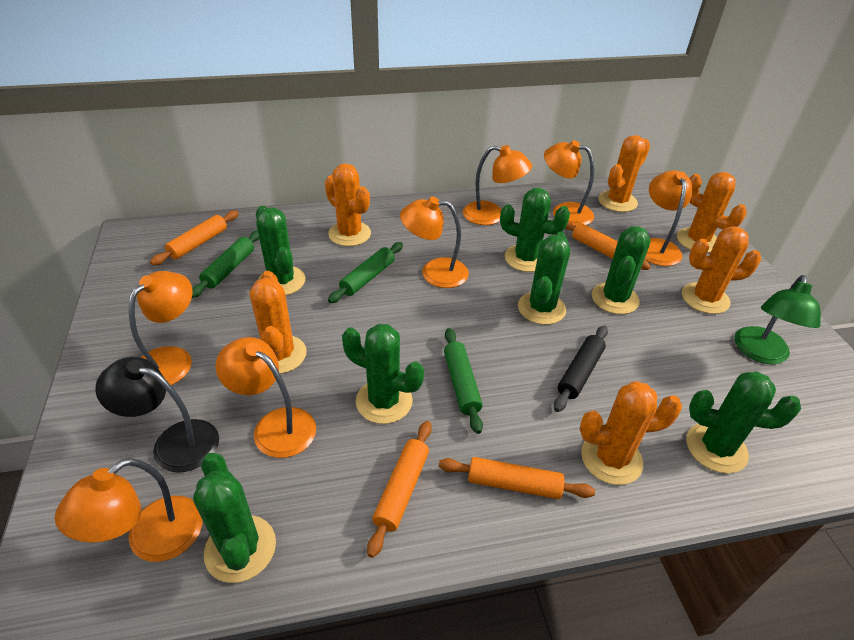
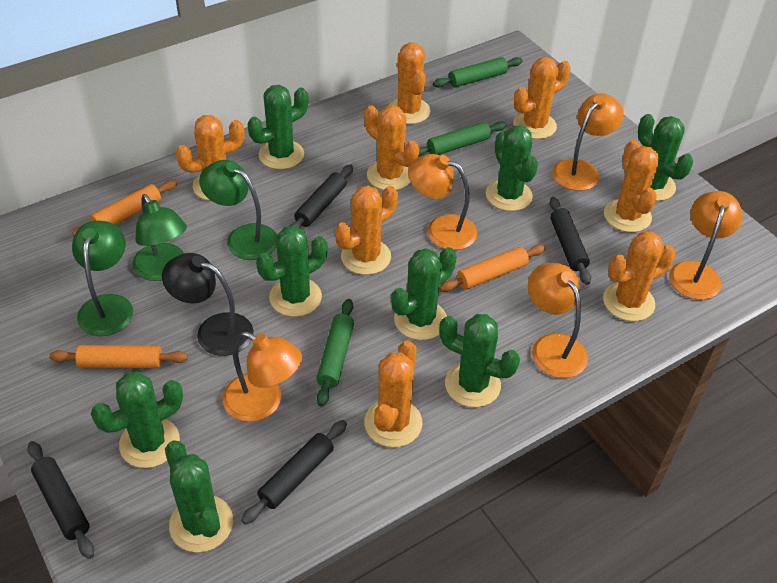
black rolling pin: [554,326,608,412] = 1 -> [28,441,94,559] [241,420,347,525] [289,164,353,228] [549,197,591,285] = 4
green cactus: [193,453,276,583] [256,206,305,295] [342,324,424,424] [500,188,570,272] [518,232,570,325] [592,226,650,314] [686,371,801,473] = 7 -> [91,372,183,468] [165,440,233,552] [248,85,308,169] [256,226,328,317] [391,247,457,340] [439,314,520,407] [486,126,538,211] [638,114,693,201] = 8
green lamp: [735,275,821,364] = 1 -> [72,221,133,336] [133,194,187,281] [199,160,277,260] = 3
orange cactus: [250,271,307,374] [325,163,371,246] [580,381,682,485] [598,135,650,212] [677,172,747,253] [682,226,761,314] = 6 -> [176,115,245,201] [335,186,398,275] [364,105,419,190] [364,340,423,447] [388,42,431,124] [513,57,571,139] [603,231,675,321] [604,140,659,232] = 8
orange lamp: [55,458,203,562] [129,271,193,385] [215,337,316,458] [400,197,469,288] [463,145,532,225] [544,140,594,226] [645,170,692,266] = 7 -> [222,332,302,422] [408,154,477,250] [528,263,588,378] [552,93,624,191] [669,191,743,300] = 5
orange rolling pin: [150,210,239,265] [367,421,432,558] [439,457,595,499] [565,221,651,270] = 4 -> [49,345,188,368] [72,180,178,236] [439,245,546,292] = 3

